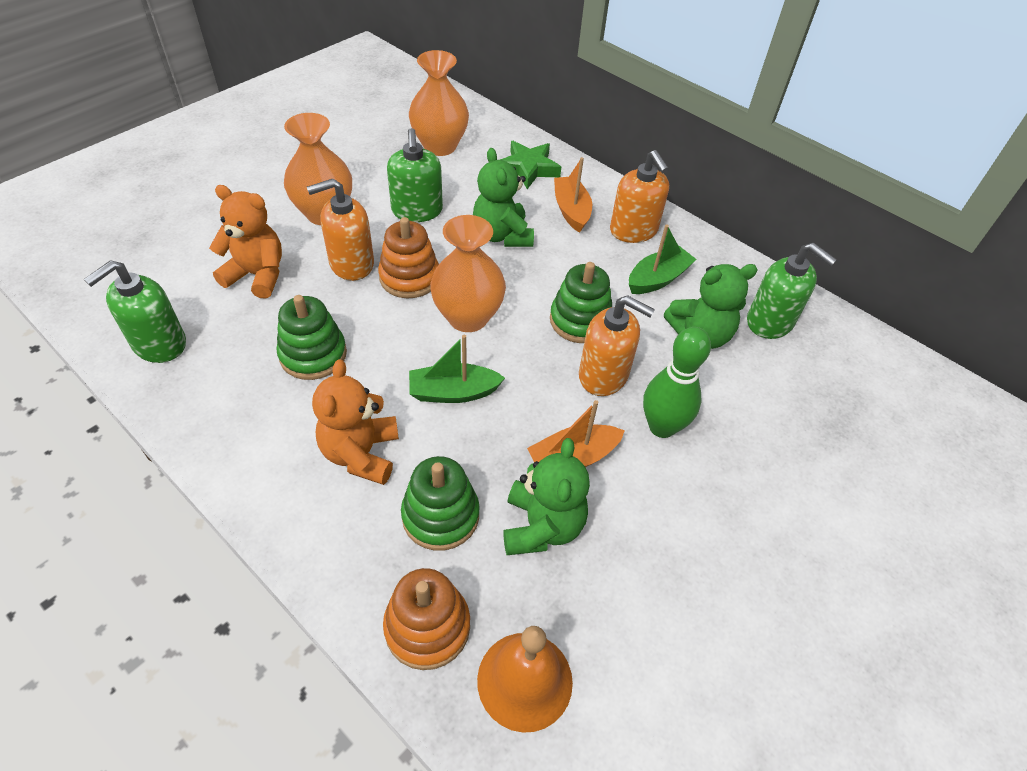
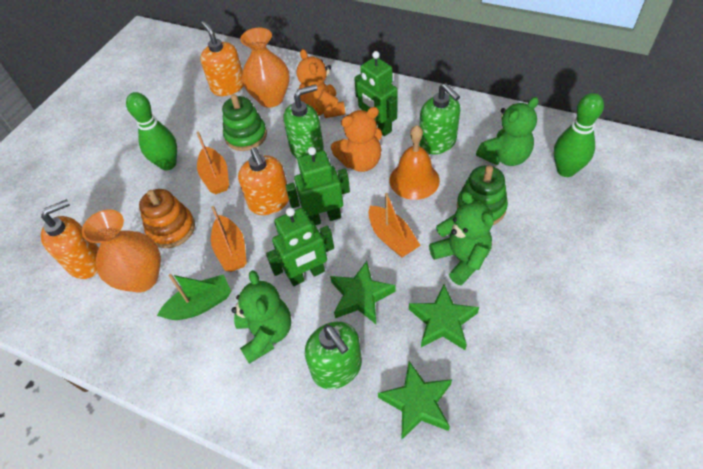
green boat: [409,335,505,403] [629,224,697,294] = 2 -> [157,274,231,320] = 1
green bowling pin: [643,327,711,438] = 1 -> [126,92,177,170] [554,93,604,177] = 2
green robot: none = 0 -> [266,207,334,286] [286,147,350,225] [354,51,398,136] = 3
green stacking toy: [276,295,347,380] [401,456,480,551] [550,262,612,343] = 3 -> [222,94,267,151] [457,165,508,225] = 2
green star: [500,141,561,189] = 1 -> [330,261,396,324] [378,361,452,439] [409,284,479,350] = 3
orange boat: [527,400,625,467] [554,157,592,233] = 2 -> [196,132,229,194] [211,206,247,272] [369,193,421,258] = 3
orange stacking toy: [378,217,439,298] [383,568,470,670] = 2 -> [139,189,195,248] = 1
orange vase: [284,113,352,225] [409,50,469,156] [430,215,506,332] = 3 -> [82,209,161,293] [240,28,290,108] = 2

